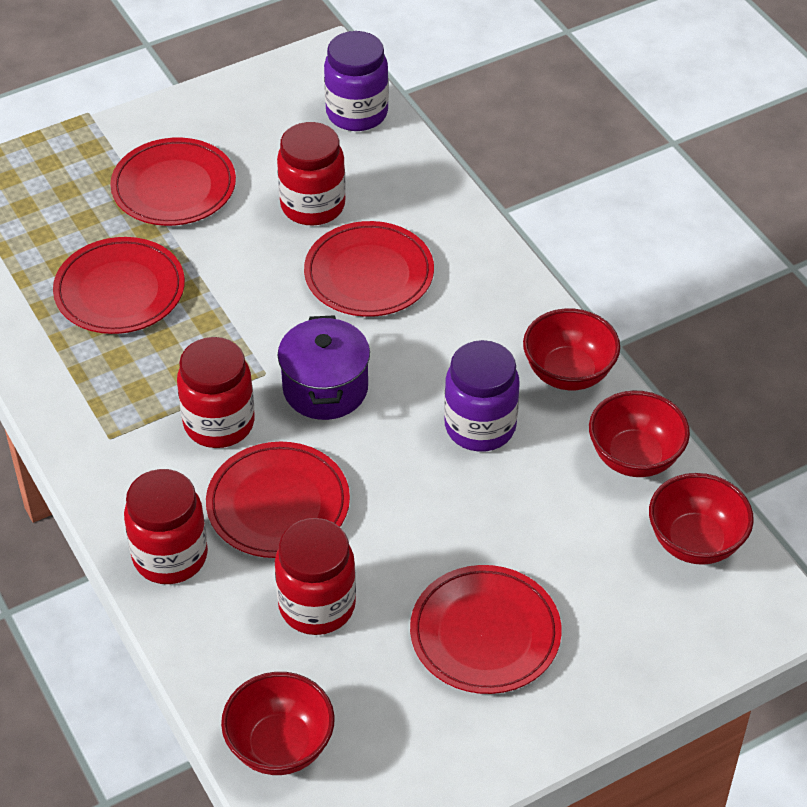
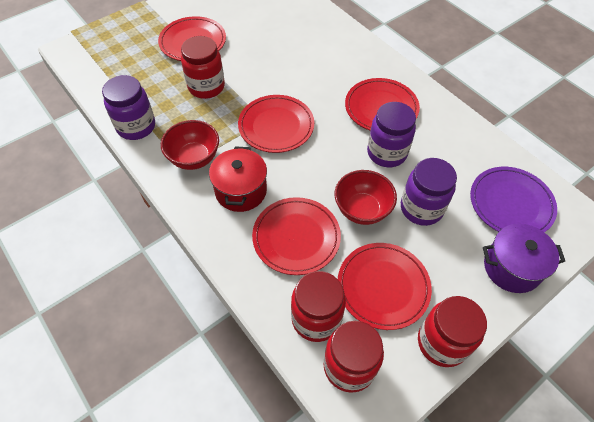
purple jar: [324,31,389,131] [444,340,520,452] = 2 -> [102,75,155,140] [367,102,416,167] [401,158,457,226] = 3
purple plate: none = 0 -> [470,167,557,232] = 1
red bowl: [221,672,335,775] [523,308,620,390] [589,391,690,477] [649,473,754,565] = 4 -> [161,120,219,170] [335,170,397,225] = 2
red pot: none = 0 -> [209,146,267,212] = 1

